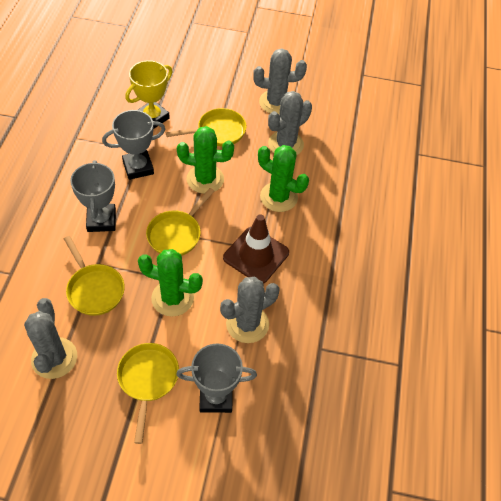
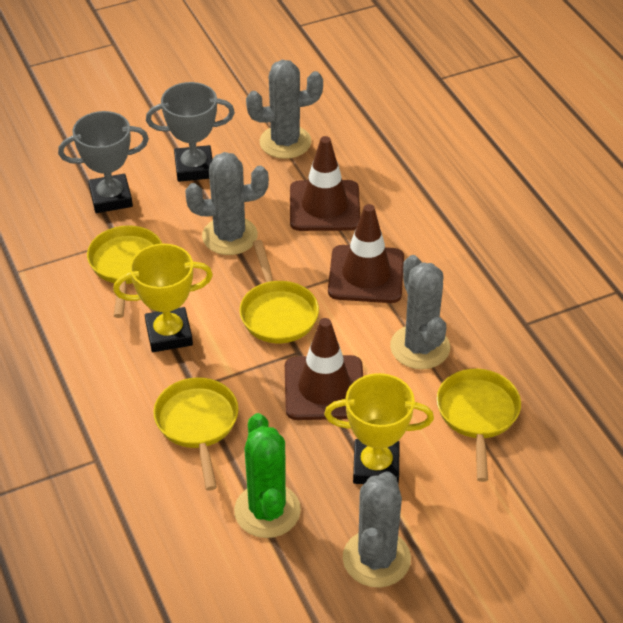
brown traffic cone: [223,214,289,284] = 1 -> [285,318,363,420] [290,136,360,231] [328,204,404,303] = 3
green cactus: [138,249,203,317] [177,126,234,194] [258,145,309,212] = 3 -> [234,413,301,538] = 1
grey trophy: [70,160,116,232] [102,110,165,180] [176,343,257,413] = 3 -> [58,111,149,213] [146,82,235,182] = 2
yellow trophy: [125,60,173,129] = 1 -> [113,244,213,352] [324,373,434,484] = 2

